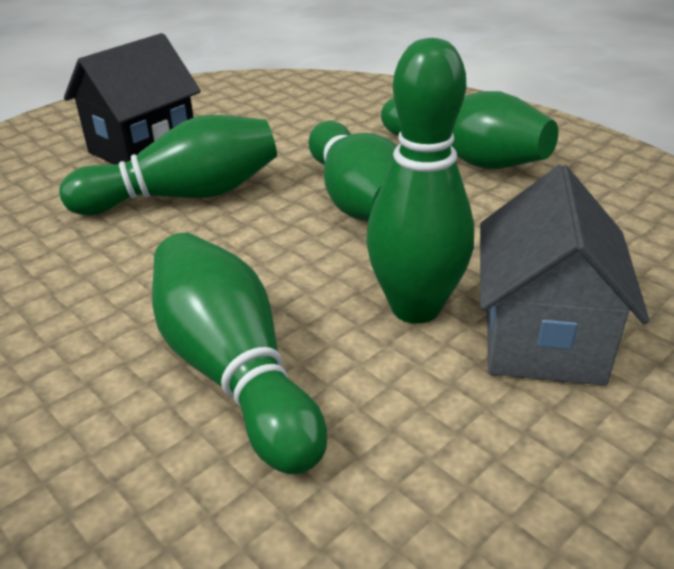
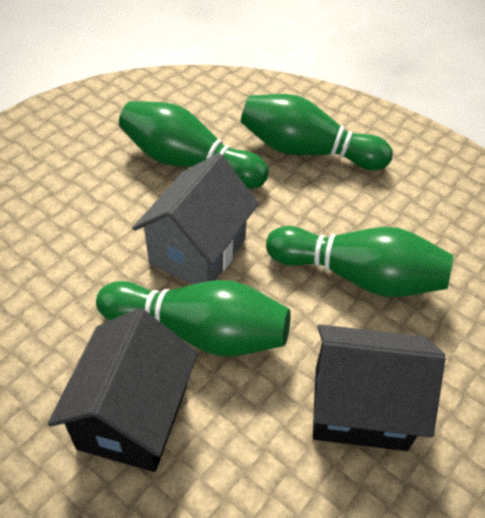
black house: [64,33,201,165] = 1 -> [48,308,198,472] [313,324,446,451] = 2
green bowling pin: [60,115,277,215] [152,233,327,474] [308,121,397,222] [366,38,474,324] [381,91,558,169] = 5 -> [96,280,291,357] [119,101,269,188] [241,94,393,170] [266,226,453,297] = 4

